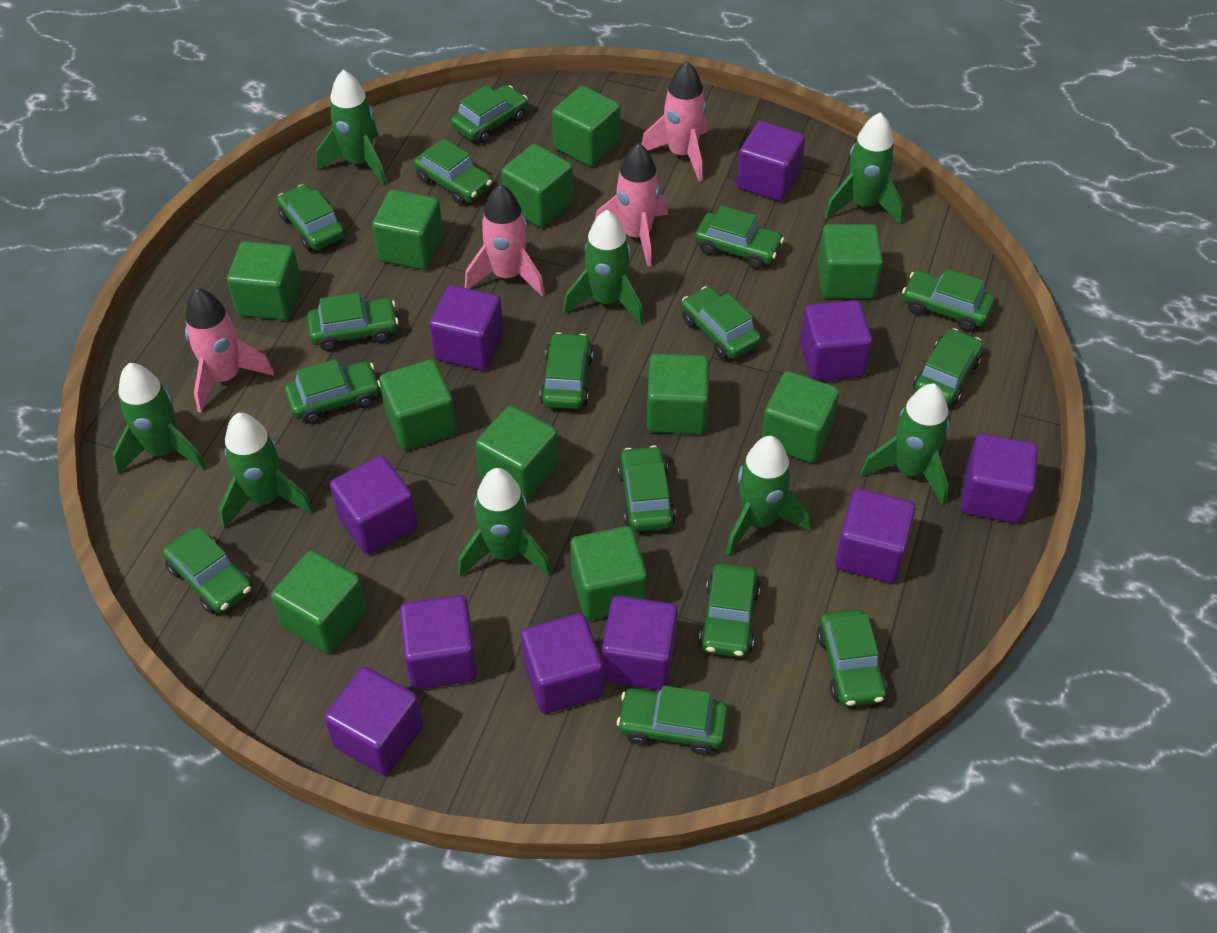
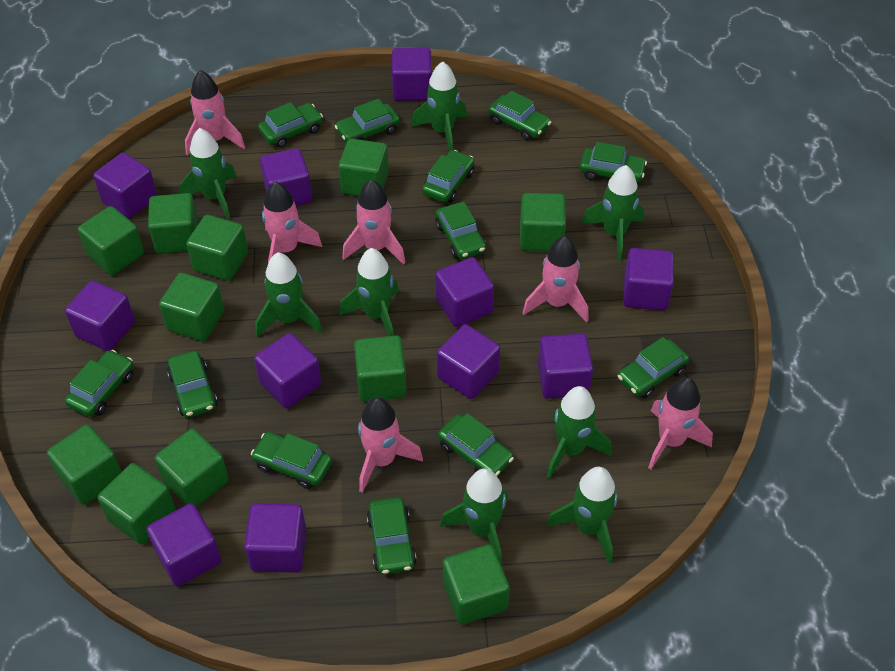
green car: [162,527,253,614] [277,184,345,251] [284,359,380,424] [307,292,399,351] [414,138,492,205] [451,85,527,143] [540,332,593,409] [617,446,676,532] [617,686,728,755] [681,286,761,359] [695,205,784,269] [699,563,760,657] [817,609,887,707] [902,269,995,331] [913,328,983,405] = 15 -> [65,350,134,417] [167,351,218,418] [251,432,332,489] [258,102,323,148] [335,99,400,143] [367,497,417,575] [422,150,474,203] [435,202,486,259] [438,413,514,476] [488,90,551,140] [580,142,647,182] [618,337,689,398] = 12
pink rocket: [185,288,274,413] [465,184,545,297] [595,143,668,267] [641,61,707,182] = 4 -> [185,70,245,156] [262,181,322,263] [342,179,406,265] [358,397,423,493] [523,236,589,322] [648,377,713,469] = 6
purple cube: [324,667,423,775] [330,455,418,554] [400,595,477,690] [430,285,503,370] [521,613,603,714] [602,596,678,690] [737,121,805,202] [800,300,872,381] [835,488,916,583] [961,433,1038,524] = 10 -> [65,280,135,351] [93,153,157,219] [147,503,221,586] [244,503,306,573] [254,333,321,409] [260,148,312,206] [392,47,432,101] [435,257,494,327] [437,324,500,399] [538,333,593,399] [623,248,674,311] = 11

